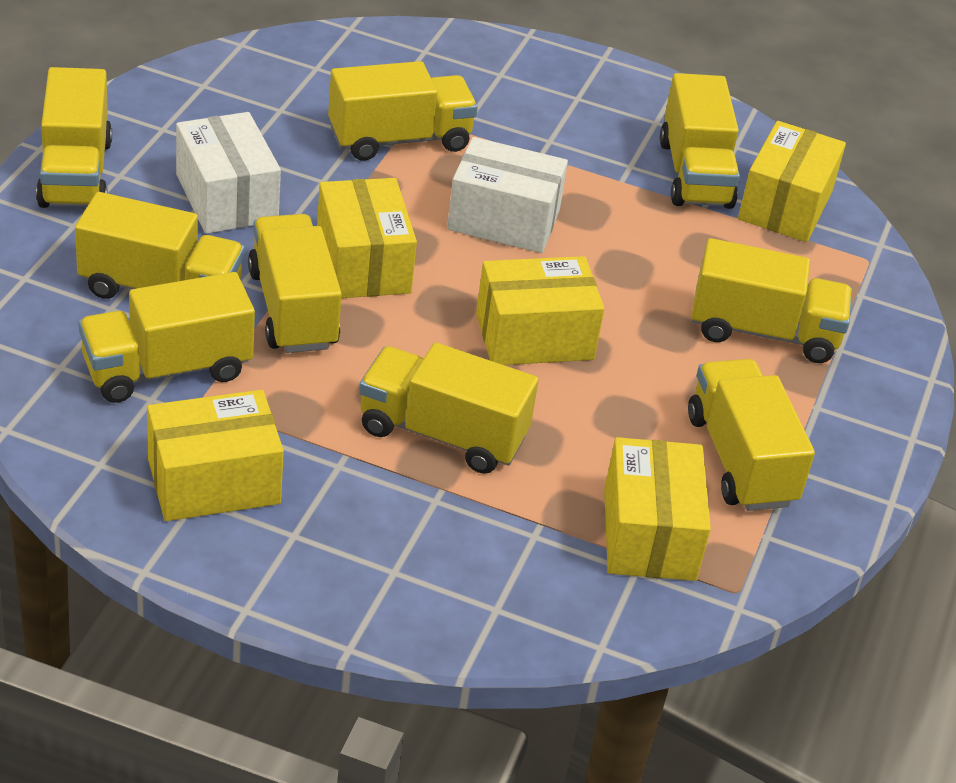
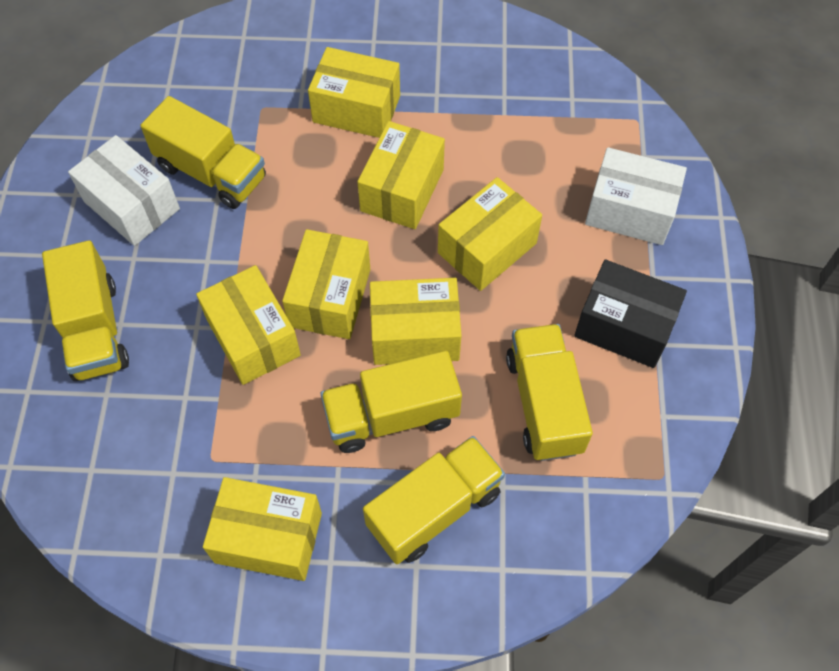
black box: none = 0 -> [574,259,687,368] = 1
yellow box: [147,390,284,521] [317,178,417,298] [476,256,604,365] [604,437,711,581] [738,121,846,242] = 5 -> [196,265,301,385] [203,477,322,581] [282,229,370,339] [308,47,400,138] [357,121,445,229] [370,278,462,365] [438,177,542,291] = 7
yellow truck: [36,67,112,208] [75,192,245,299] [79,272,255,403] [248,214,342,353] [328,61,478,161] [359,343,539,474] [660,73,740,209] [688,359,815,511] [691,238,852,363] = 9 -> [42,240,129,381] [140,96,266,209] [321,351,462,453] [363,436,505,564] [506,324,593,461] = 5

